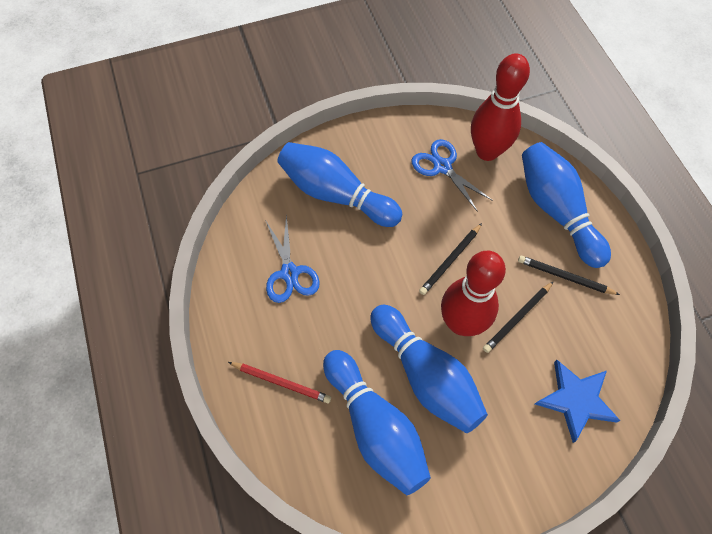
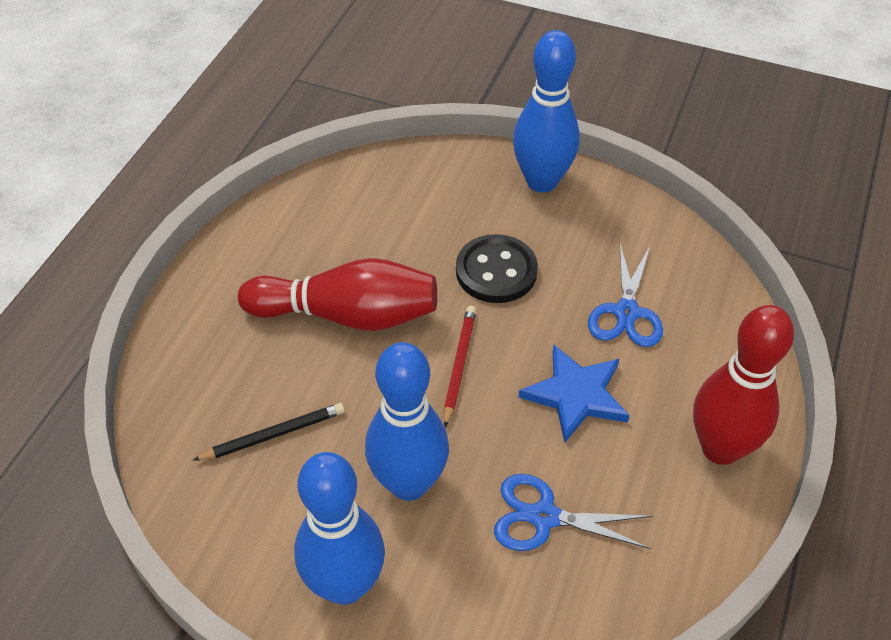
black button: none = 0 -> [456,234,538,303] = 1
black pencil: [419,223,482,295] [483,281,554,353] [518,255,620,295] = 3 -> [193,403,345,461] = 1
blue bowling pin: [277,142,402,227] [323,350,431,495] [370,305,488,433] [522,142,611,268] = 4 -> [294,452,385,605] [365,342,449,501] [513,30,580,192] = 3

